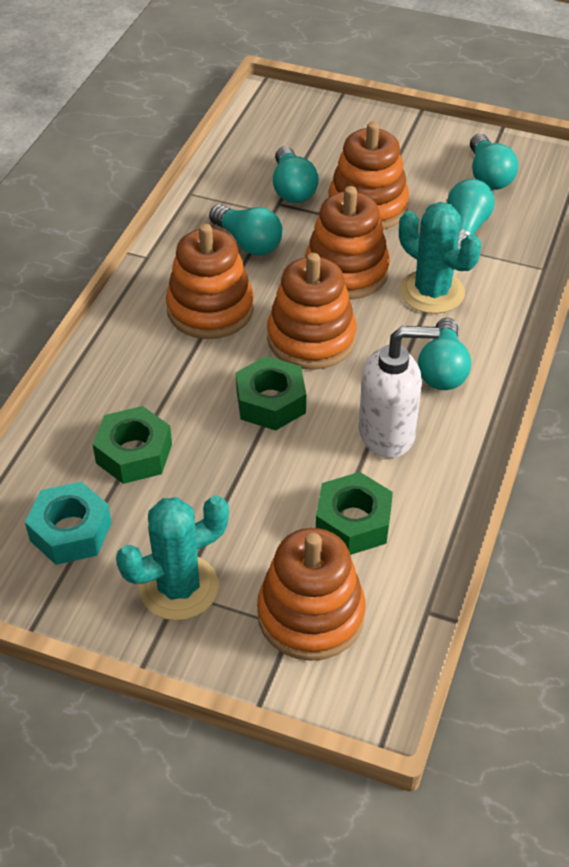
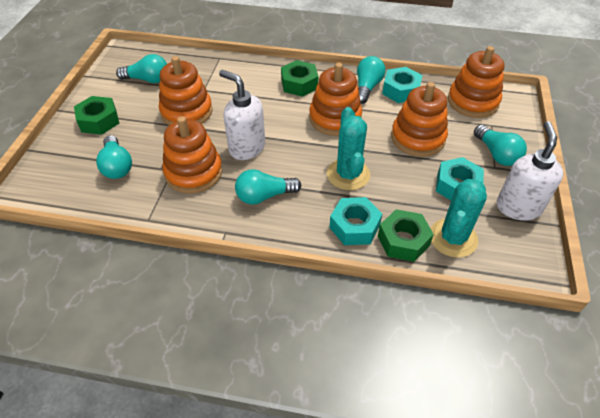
turquoise nut: [25,481,112,565] = 1 -> [329,197,382,245] [382,67,422,103] [436,157,484,200] = 3
white soap dispenser: [359,326,440,458] = 1 -> [219,70,265,160] [497,121,563,221] = 2

